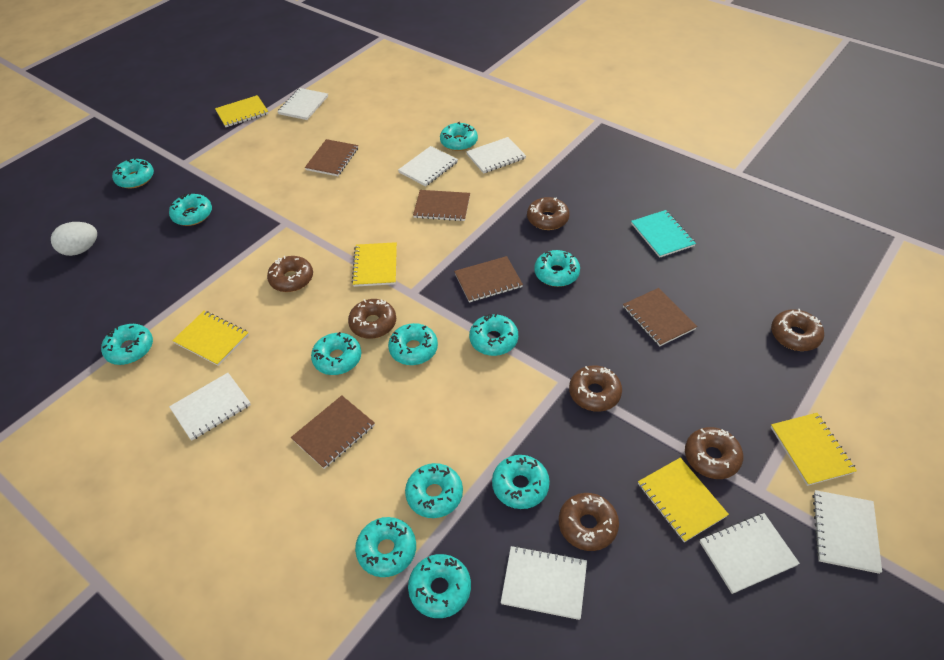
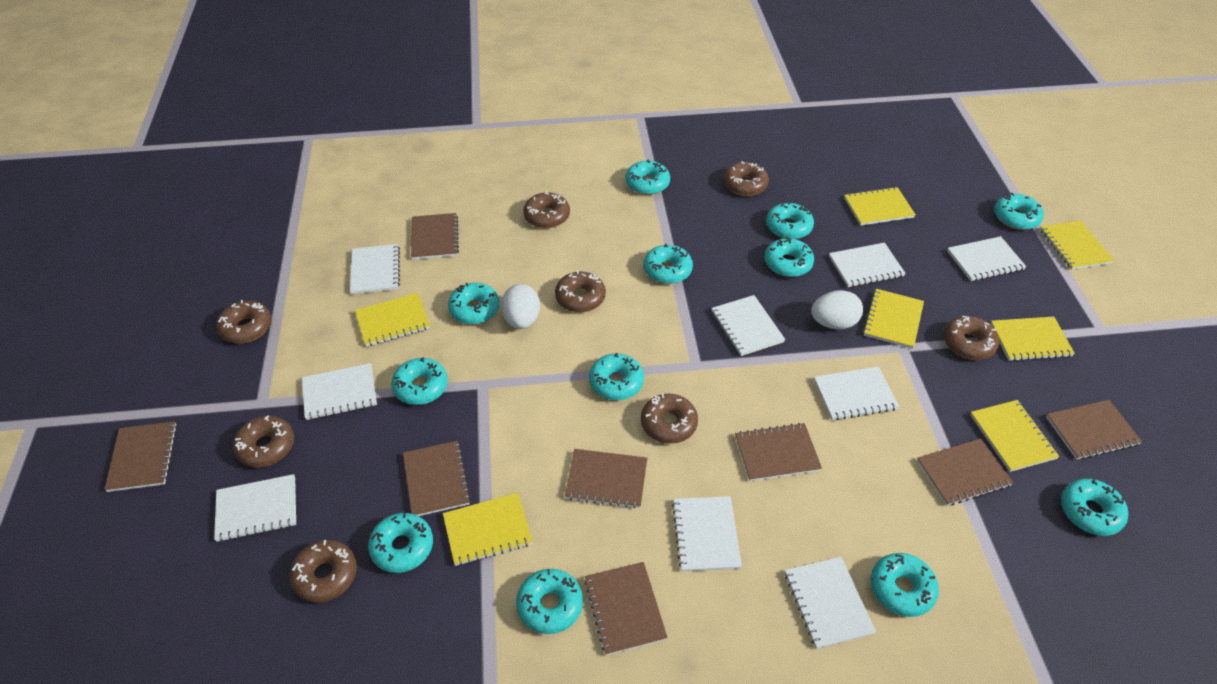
brown donut: [267,256,313,292] [348,299,396,339] [527,197,570,230] [559,493,619,551] [569,365,622,412] [685,427,743,479] [771,309,824,351] = 7 -> [216,300,271,343] [233,415,294,468] [289,540,357,603] [523,191,570,228] [555,270,606,312] [641,393,698,444] [724,161,769,196] [943,316,999,360] = 8
brown notebook: [291,395,375,469] [305,139,358,176] [413,190,470,221] [454,256,523,303] [623,288,697,346] = 5 -> [104,421,177,492] [403,441,471,516] [411,213,459,260] [565,449,647,508] [584,562,668,655] [735,423,822,481] [917,438,1013,506] [1046,400,1142,460] = 8
turquoise notebook: [631,210,696,258] = 1 -> none = 0
white egg: [51,222,97,256] = 1 -> [501,284,540,329] [811,290,863,329] = 2
white notebook: [169,373,251,440] [277,88,328,120] [398,146,458,187] [466,137,526,174] [501,546,587,620] [700,513,800,594] [813,490,882,574] = 7 -> [214,474,296,542] [302,363,377,420] [350,244,400,294] [672,496,742,571] [711,295,786,356] [785,557,876,649] [814,366,899,420] [829,243,906,287] [947,236,1026,281] = 9
yellow notebook: [172,311,249,366] [215,95,269,127] [352,242,397,287] [638,458,729,542] [771,413,857,486] = 5 -> [355,293,430,347] [443,493,533,566] [844,187,916,226] [863,289,924,349] [970,400,1059,472] [991,317,1075,361] [1040,220,1114,270] = 7

